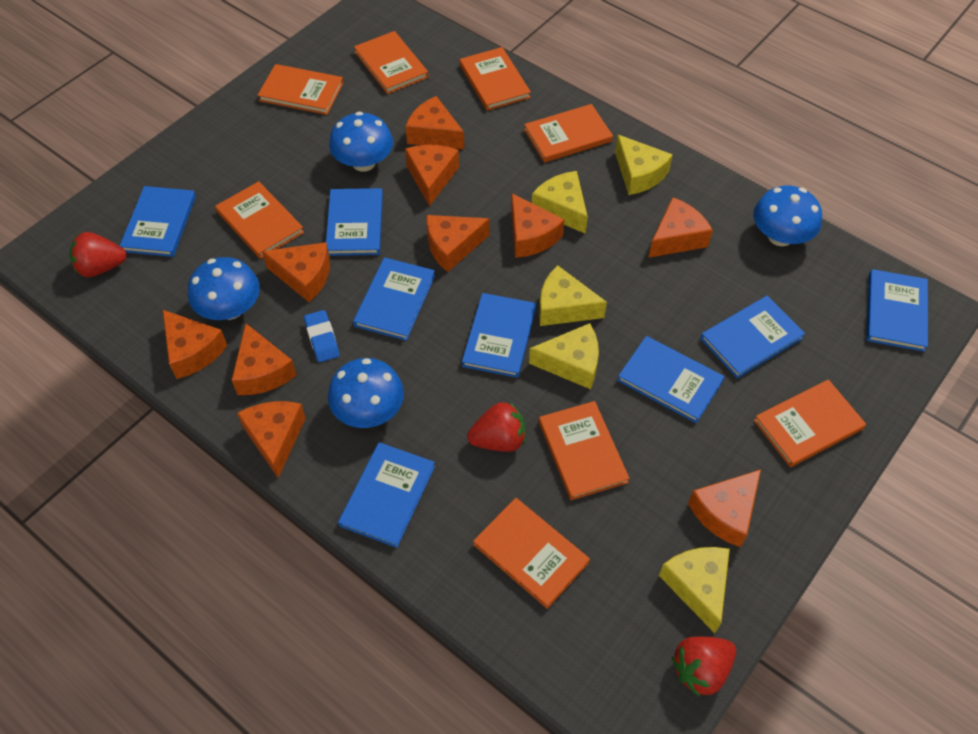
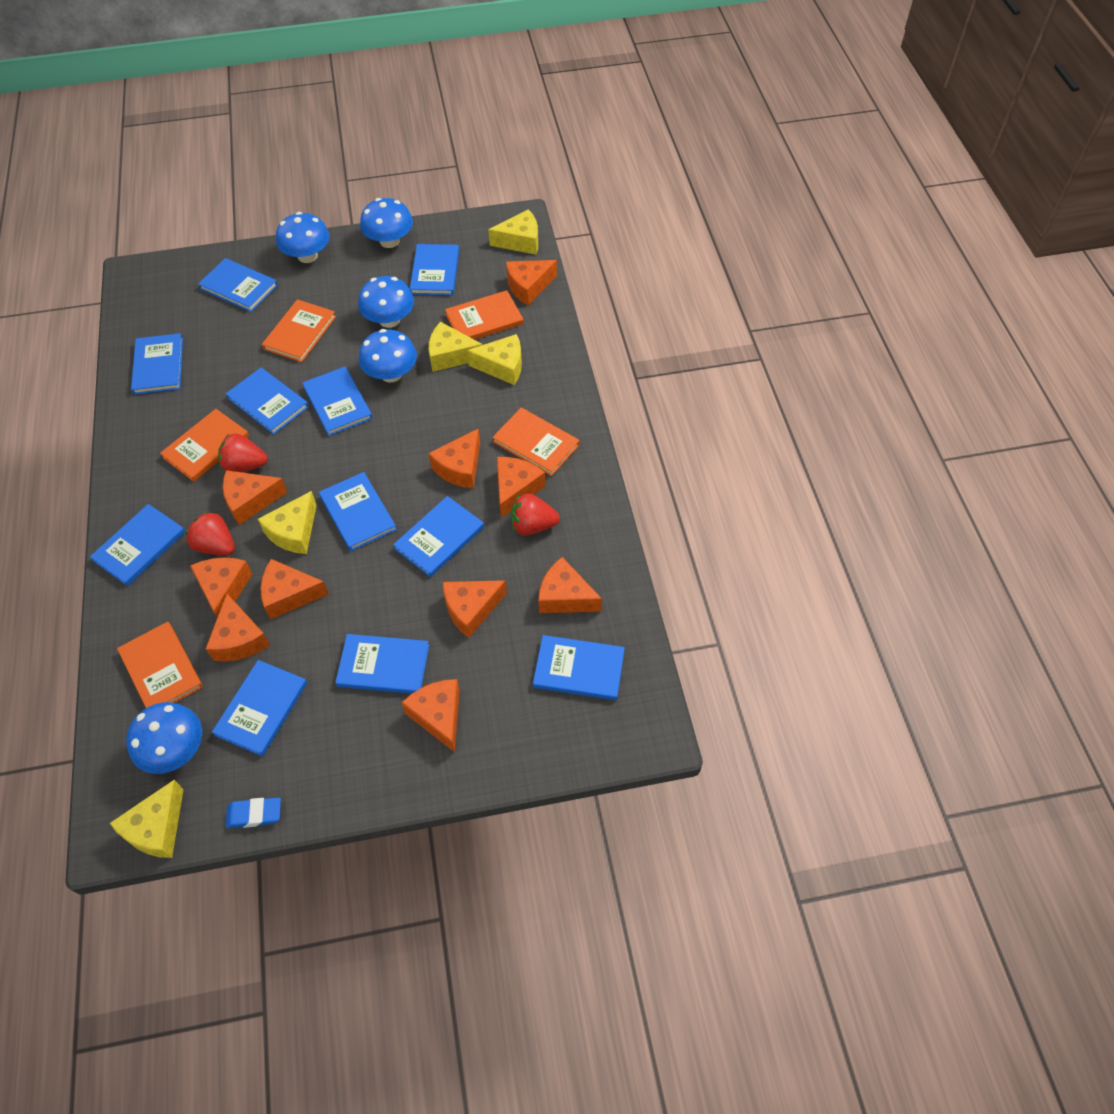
blue book: [120,186,196,257] [326,188,383,256] [338,442,435,548] [353,257,435,341] [462,293,536,378] [617,336,725,423] [700,296,805,378] [867,269,928,352] = 8 -> [90,504,185,586] [131,333,183,395] [198,258,278,312] [212,660,307,756] [226,368,309,435] [303,367,373,436] [319,472,397,551] [335,634,429,694] [393,496,484,577] [410,244,459,295] [533,635,625,700] = 11
blue mushroom: [188,257,260,320] [328,358,404,428] [329,112,393,172] [753,186,822,246] = 4 -> [126,702,202,774] [276,212,330,263] [358,276,414,328] [359,329,417,383] [360,198,413,248] = 5
orange book: [215,181,304,259] [257,64,343,115] [354,31,429,94] [460,47,531,111] [473,498,590,609] [524,104,613,163] [539,401,630,500] [754,379,866,467] = 8 -> [117,622,203,708] [160,409,249,482] [262,299,336,362] [445,290,524,340] [492,407,580,476] = 5

